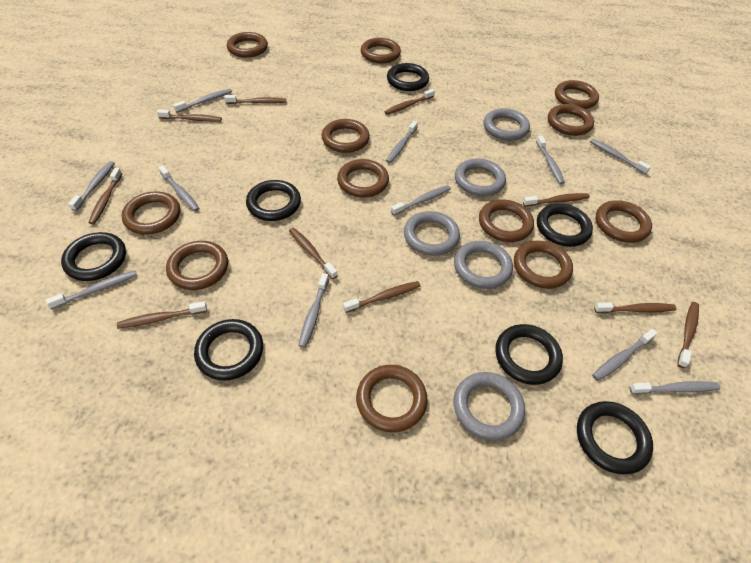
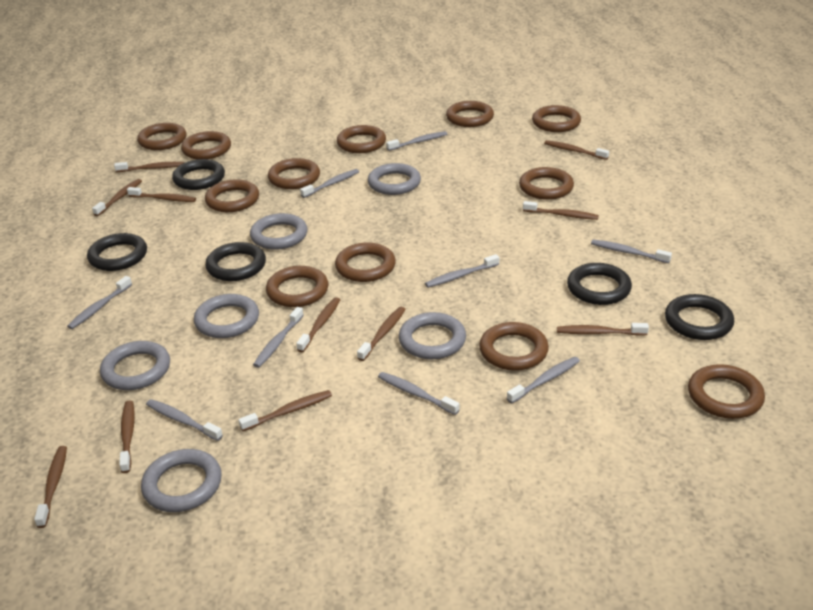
black ring: [61,232,126,281] [194,319,263,380] [246,180,301,221] [387,63,429,91] [495,324,563,385] [537,204,593,247] [577,401,653,474] = 7 -> [87,233,147,271] [172,159,225,190] [205,242,266,281] [567,263,632,305] [665,294,734,340] = 5
brown toothbrush: [88,168,122,224] [117,301,207,329] [157,109,222,122] [224,95,286,104] [289,228,338,279] [343,281,420,313] [384,89,435,115] [523,193,590,207] [594,302,676,313] [677,302,699,368] = 10 -> [34,446,67,528] [92,179,142,216] [114,162,184,172] [119,401,135,473] [127,187,196,202] [238,390,332,431] [296,297,340,352] [357,307,406,361] [523,201,599,220] [544,140,609,160] [557,323,649,336] = 11
grey ring: [404,211,460,256] [454,241,513,289] [454,372,525,441] [455,158,506,196] [483,108,530,141] = 5 -> [100,341,170,390] [141,449,222,512] [194,294,259,338] [250,213,307,250] [368,163,421,195] [399,312,466,359] = 6
grey toothbrush: [46,270,137,309] [68,161,115,211] [158,166,199,212] [173,89,232,113] [298,273,329,348] [386,121,418,163] [391,185,451,215] [536,136,565,184] [590,139,651,174] [592,329,658,381] [630,381,720,394] = 11 -> [67,276,132,329] [146,399,223,441] [253,307,304,368] [300,169,359,198] [378,372,460,415] [386,131,447,151] [425,254,499,288] [507,357,580,404] [591,240,672,263] = 9

